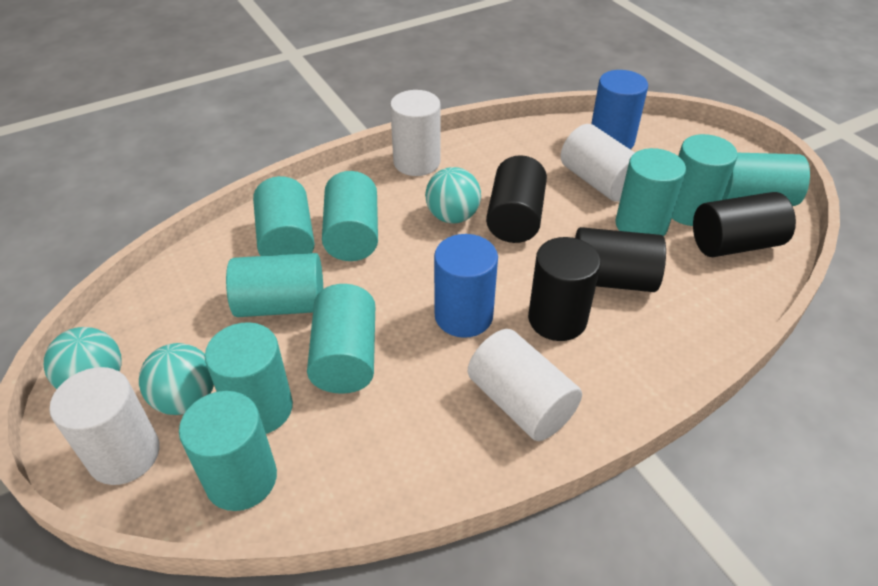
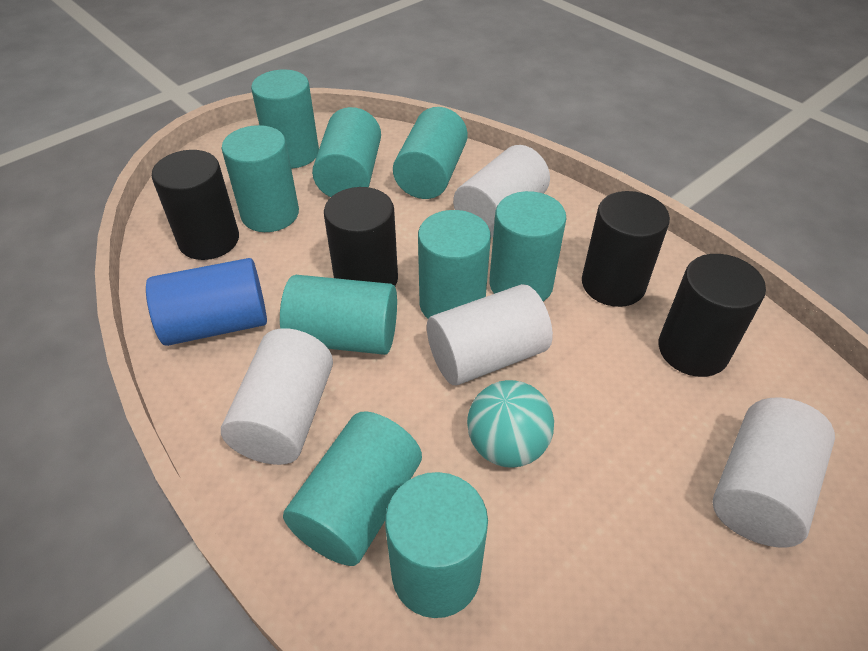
blue cylinder: [434,234,498,338] [591,70,648,149] = 2 -> [146,258,267,346] = 1
turquoise ball: [44,327,121,389] [139,343,214,415] [425,167,481,224] = 3 -> [467,380,554,468] = 1

